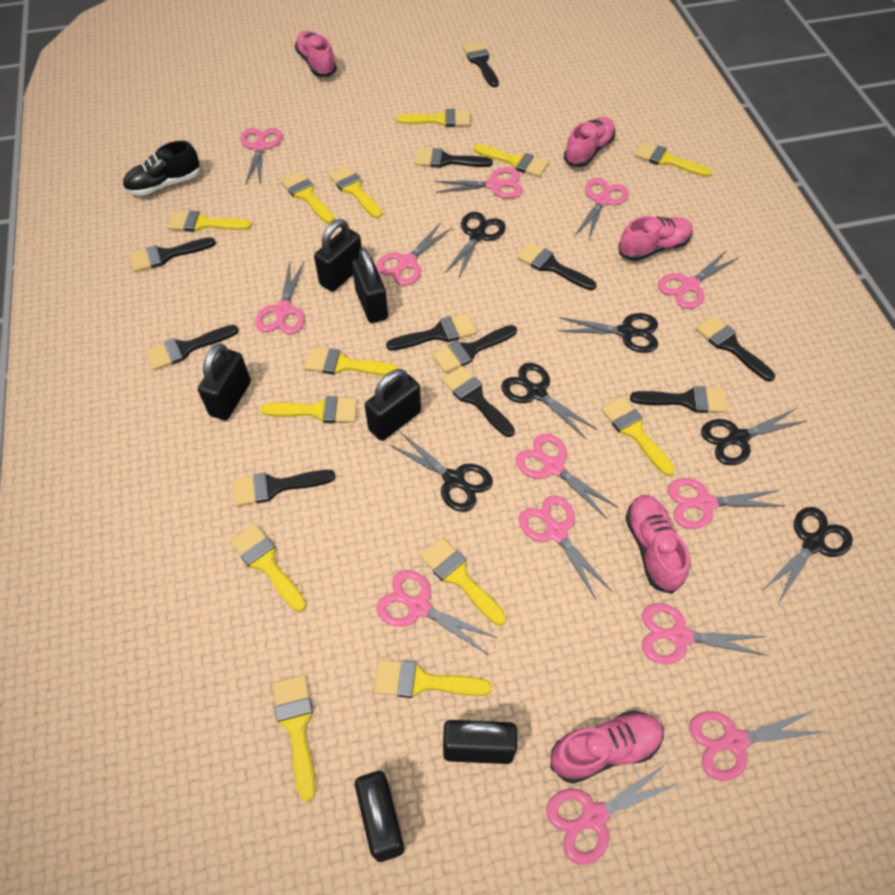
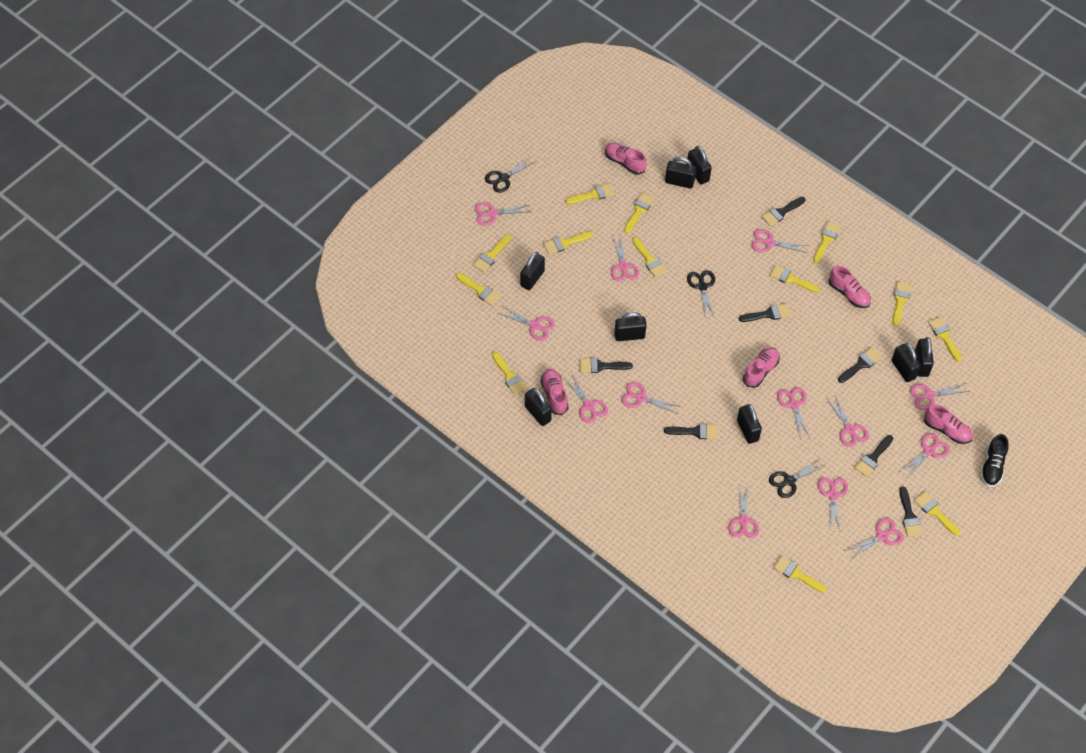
black brush: [129,237,216,272] [146,325,239,370] [232,470,336,506] [386,314,476,351] [415,148,493,168] [432,325,517,373] [442,366,515,437] [463,42,499,87] [517,242,596,290] [630,386,728,413] [695,315,775,381] = 11 -> [580,358,633,373] [664,424,718,439] [739,303,791,322] [761,197,806,226] [838,347,882,383] [854,435,893,477] [899,486,923,537] = 7
black padlock: [198,344,251,420] [314,219,362,292] [352,248,388,323] [355,771,404,862] [365,369,421,441] [443,720,517,764] = 6 -> [520,252,545,290] [525,388,552,426] [614,312,647,341] [665,157,696,189] [687,146,712,185] [737,404,762,444] [892,343,921,382] [915,337,934,377] = 8
black scissors: [390,433,493,512] [444,212,506,279] [501,363,598,440] [558,313,658,353] [701,408,807,465] [764,507,853,604] = 6 -> [485,156,535,193] [687,270,715,319] [769,459,826,498] = 3

